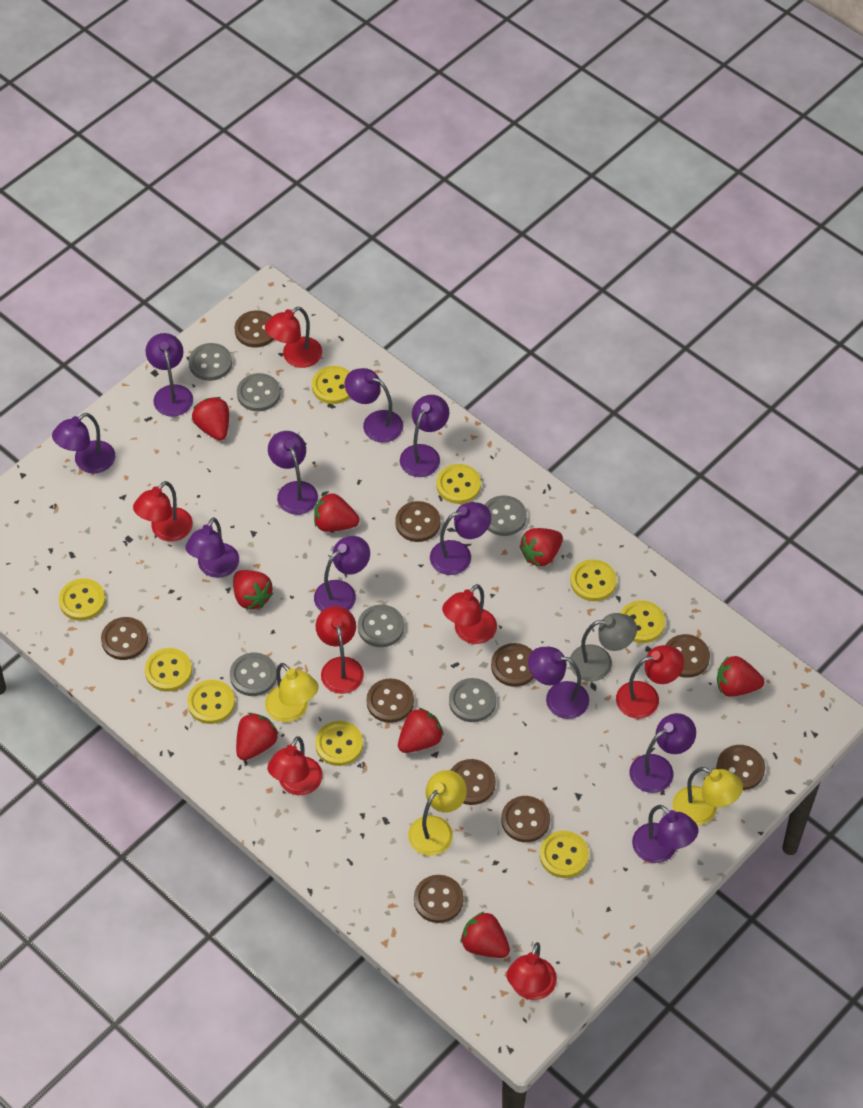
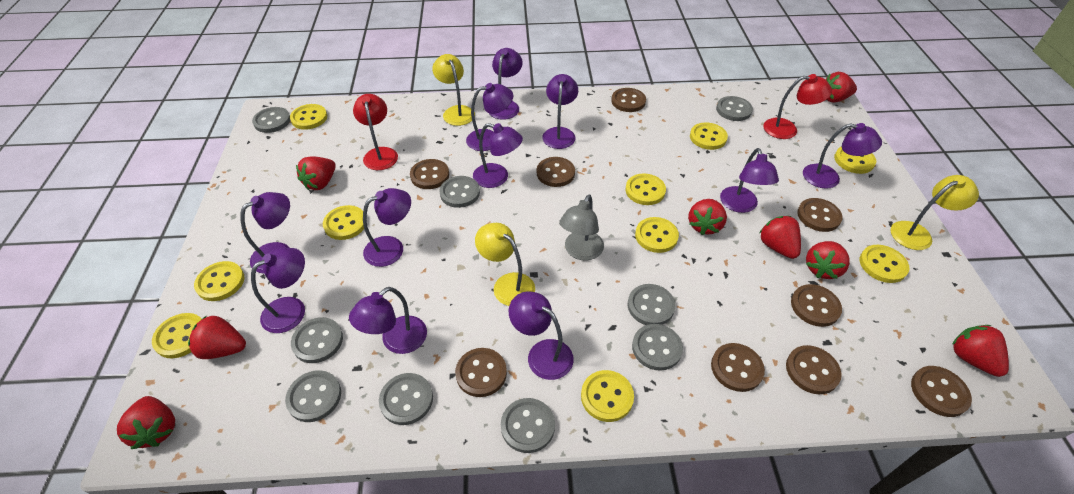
brown button: [101,617,148,660] [235,310,274,348] [366,679,414,723] [395,501,441,542] [414,875,464,923] [450,759,496,805] [491,643,534,687] [501,796,550,842] [666,634,710,678] [716,745,765,790] = 10 -> [410,159,449,189] [455,348,507,397] [537,157,575,187] [611,88,646,112] [711,343,765,392] [786,345,842,394] [791,284,842,327] [797,198,843,232] [911,366,972,417] = 9
grey button: [189,343,232,381] [230,653,277,696] [237,373,281,412] [358,605,404,647] [449,678,496,722] [485,495,527,536] = 6 -> [252,107,290,133] [285,370,341,422] [291,317,343,363] [379,373,433,425] [439,176,480,208] [501,398,555,453] [628,284,676,325] [632,324,683,371] [716,96,753,121] = 9
red lamp: [133,481,193,542] [265,307,322,368] [268,736,323,795] [315,606,364,694] [442,584,497,644] [507,942,557,1000] [616,645,684,719] = 7 -> [353,94,398,170] [764,74,832,139] = 2
yellow button: [59,578,106,621] [145,648,192,692] [187,680,235,724] [312,366,350,404] [315,721,363,766] [436,464,481,504] [540,831,589,878] [571,559,617,601] [620,600,665,643] = 9 -> [152,313,201,358] [194,261,245,301] [290,104,327,130] [323,205,364,240] [581,370,634,422] [625,174,666,205] [635,217,679,253] [690,122,728,150] [834,146,876,174] [860,245,909,283] = 10

